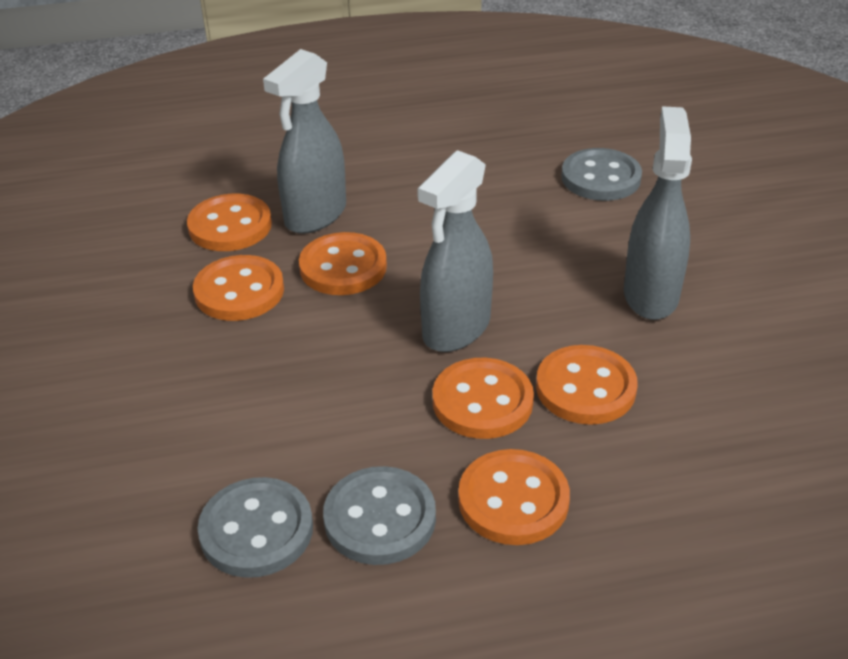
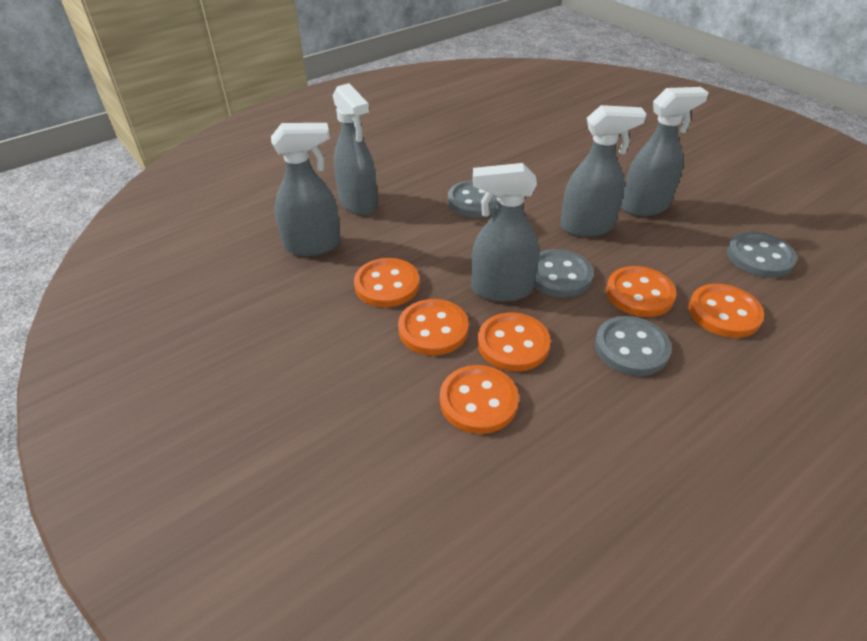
grey button: [197,477,313,578] [323,466,436,565] [561,148,642,201] = 3 -> [448,180,498,218] [534,249,593,297] [595,316,672,376] [727,232,797,278] = 4
grey spray bottle: [263,49,346,234] [417,150,493,352] [624,106,692,320] = 3 -> [271,123,341,256] [333,83,377,215] [471,163,539,302] [560,105,646,237] [621,87,709,216] = 5

